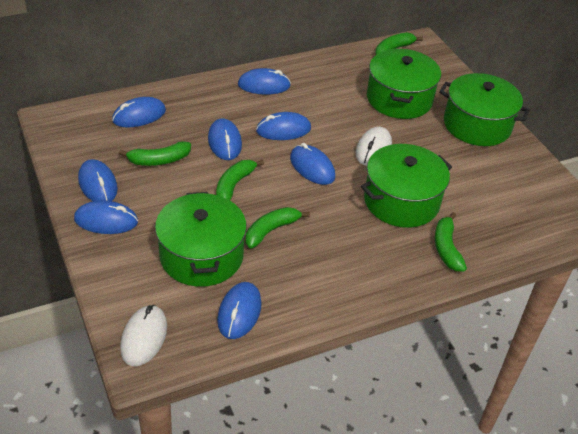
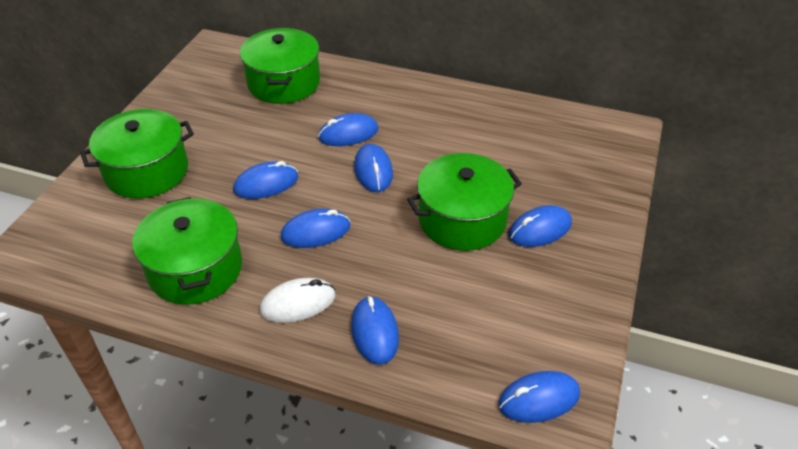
blue mouse: [74,200,138,234] [78,159,118,201] [112,97,166,127] [208,118,242,160] [217,282,262,339] [238,68,291,95] [256,112,311,140] [290,143,336,185] = 8 -> [233,161,298,199] [281,209,350,248] [318,113,379,146] [351,296,399,365] [354,144,393,192] [498,371,580,423] [509,205,572,247] = 7
green banana: [119,141,191,166] [216,160,264,200] [246,207,310,249] [376,32,423,55] [435,212,467,272] = 5 -> none = 0
white mouse: [120,305,167,366] [356,127,392,166] = 2 -> [260,278,335,323] = 1

